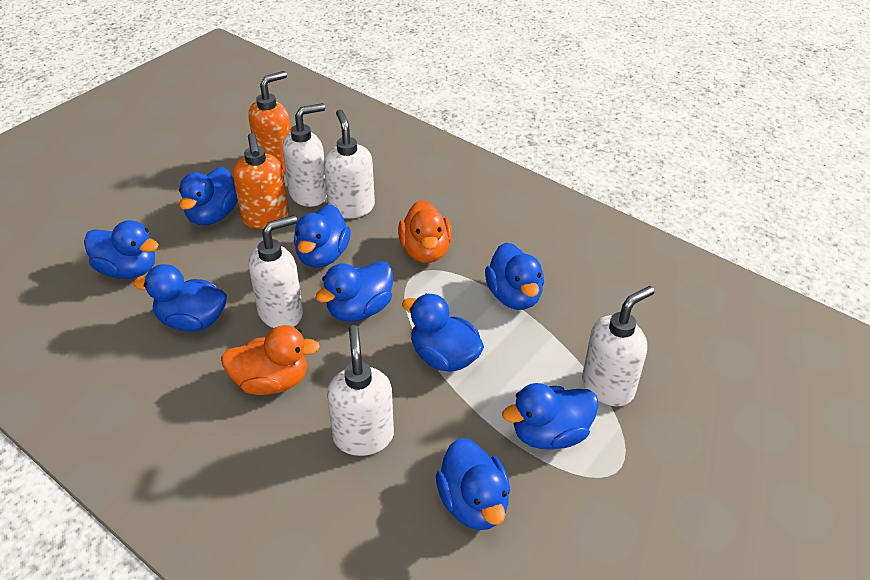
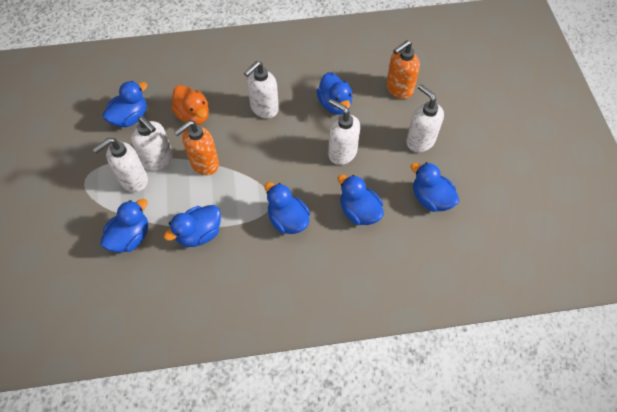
blue duck: [84,220,159,279] [134,264,227,331] [179,167,238,225] [294,205,351,268] [315,261,393,322] [402,294,484,372] [436,438,510,530] [485,242,544,310] [502,383,599,449] = 9 -> [100,199,148,253] [102,81,147,127] [164,205,221,247] [265,182,310,234] [317,72,353,115] [338,175,384,225] [410,162,459,212] = 7
orange duck: [221,325,320,395] [398,200,452,263] = 2 -> [171,85,209,125] = 1

